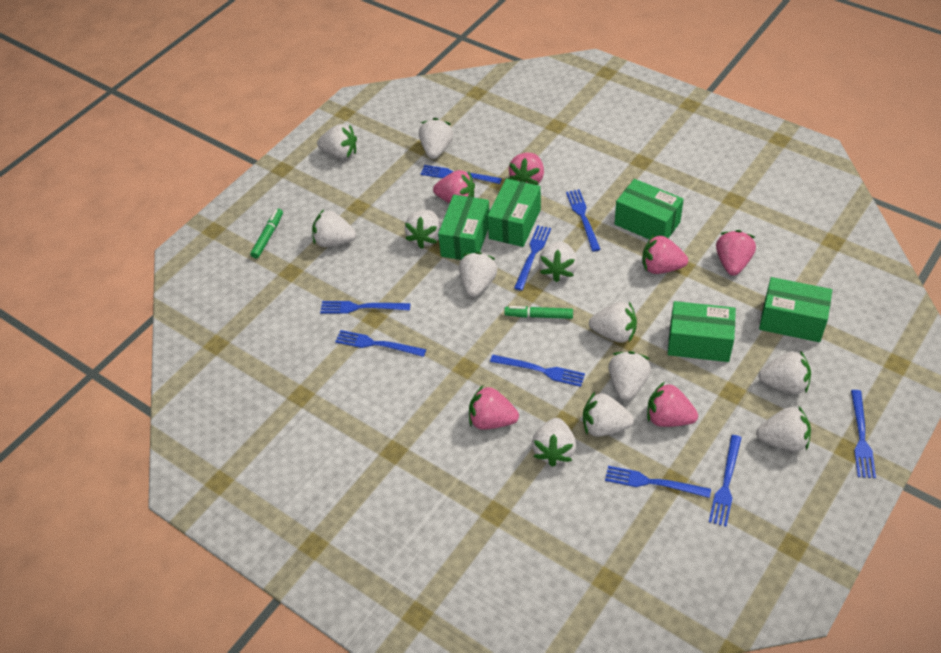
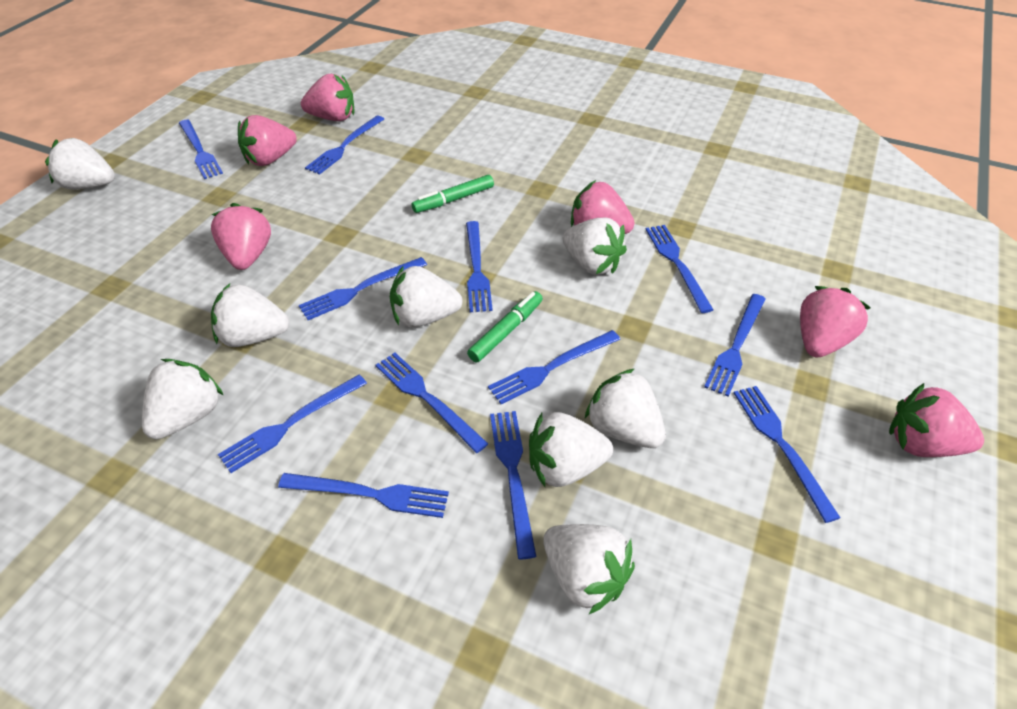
blue fork: [320,301,411,314] [335,330,426,357] [421,165,502,184] [490,355,585,387] [514,225,551,291] [566,190,601,251] [605,466,711,498] [709,435,742,527] [851,390,876,478] = 9 -> [179,120,223,179] [218,374,367,473] [278,473,449,518] [299,257,427,320] [305,116,384,175] [376,353,488,453] [466,221,493,312] [488,330,620,404] [490,411,537,560] [645,225,713,313] [704,294,765,397] [734,386,840,523] = 12
green box: [438,195,489,260] [487,178,541,247] [615,179,684,239] [668,301,736,362] [759,277,832,342] = 5 -> none = 0
white strawberry: [312,209,356,247] [317,124,357,159] [405,210,441,249] [419,118,453,159] [459,252,497,297] [532,418,576,467] [539,242,578,282] [583,392,634,437] [589,302,637,343] [608,351,651,401] [756,406,811,452] [758,351,811,394] = 12 -> [45,138,115,190] [142,359,224,439] [211,284,290,347] [390,265,462,327] [529,412,613,487] [543,524,635,614] [563,218,627,275] [585,369,666,448] = 8

